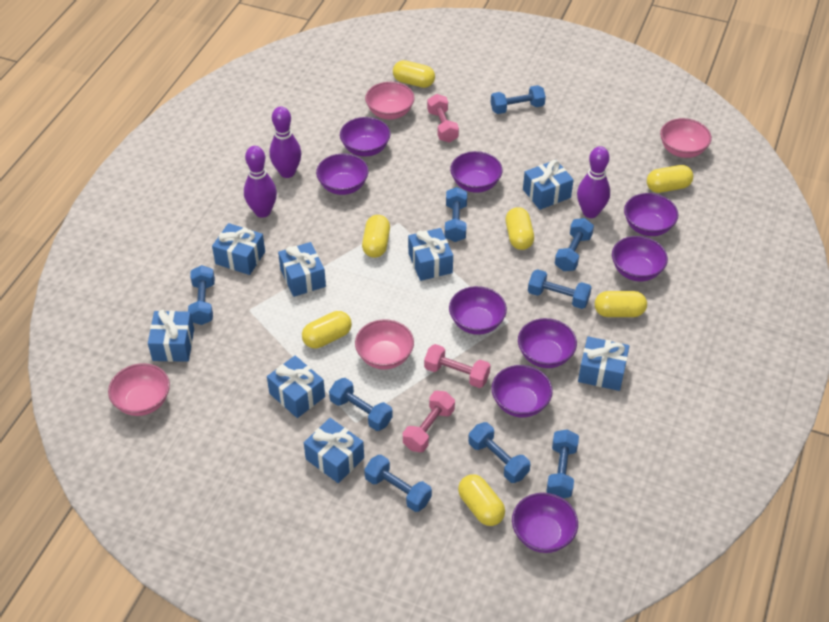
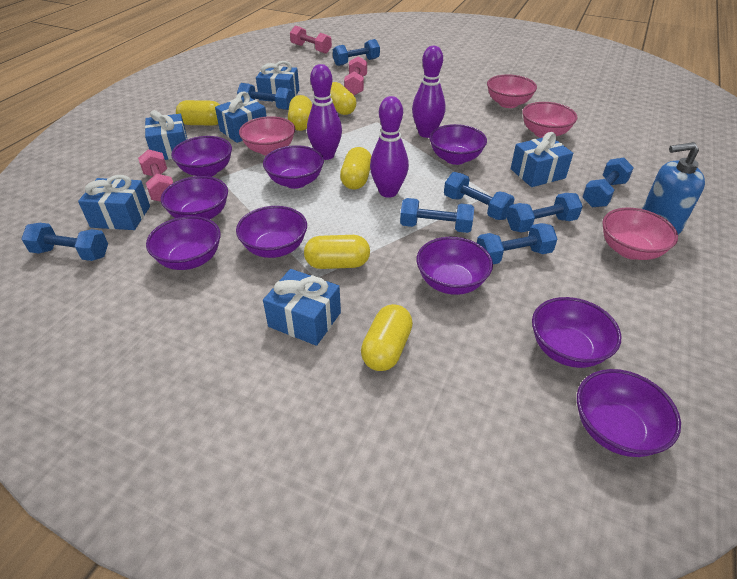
blue dumbbell: [188,265,215,325] [329,378,393,431] [364,455,432,512] [445,187,467,242] [468,422,531,483] [491,85,546,114] [528,269,592,309] [546,429,579,498] [555,218,594,271] = 9 -> [21,223,108,261] [237,83,293,110] [333,39,380,66] [400,198,474,233] [444,172,515,220] [477,223,557,264] [507,193,583,233] [582,158,634,207] = 8
blue gift: [148,310,194,362] [212,223,265,275] [267,356,325,418] [278,242,326,297] [304,418,364,483] [408,228,453,281] [523,160,574,210] [578,336,629,391] = 8 -> [78,175,150,230] [145,110,187,160] [215,91,267,143] [256,61,299,102] [263,269,341,346] [511,132,573,187] = 6
blue soap dispenser: none = 0 -> [642,142,705,234] = 1
yellow capsule: [302,311,352,348] [362,215,390,258] [393,60,435,88] [458,474,505,526] [505,207,534,250] [595,291,647,317] [647,165,693,193] = 7 -> [176,100,220,126] [288,95,312,131] [304,235,370,269] [330,82,356,115] [340,147,371,190] [361,304,413,371] = 6

